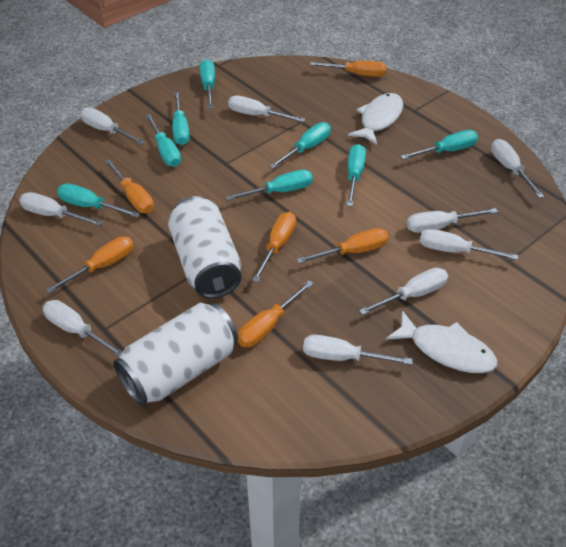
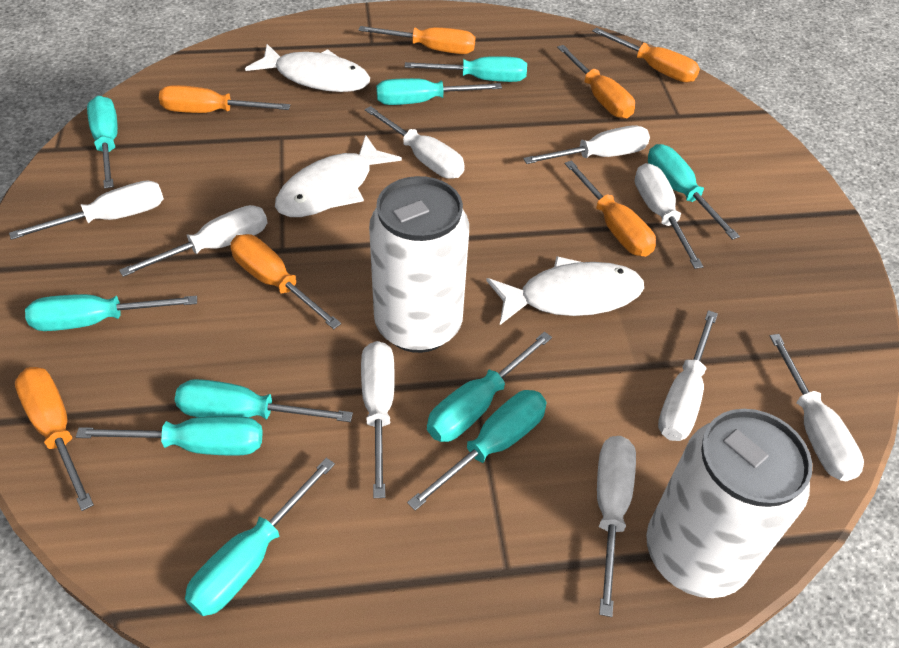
orange screwdriver: [45,236,134,294] [104,159,154,213] [238,280,314,347] [252,212,296,282] [296,228,388,264] [310,61,386,77] = 6 -> [15,367,94,511] [159,85,290,113] [230,234,341,329] [359,26,476,54] [557,45,635,119] [565,160,656,257] [592,28,700,83] = 7
turquoise screwdriver: [57,184,140,217] [145,114,181,167] [172,92,190,145] [200,59,215,109] [226,170,313,200] [269,122,331,169] [347,144,366,206] [400,130,478,160] = 8 -> [25,294,197,331] [76,416,263,456] [87,96,118,189] [175,379,353,422] [185,458,335,616] [376,78,502,105] [405,56,527,82] [407,390,547,511] [427,332,552,442] [648,144,740,240] = 10
white fish: [348,93,403,145] [386,311,497,373] = 2 -> [245,44,370,92] [275,135,402,217] [486,256,644,325] = 3

